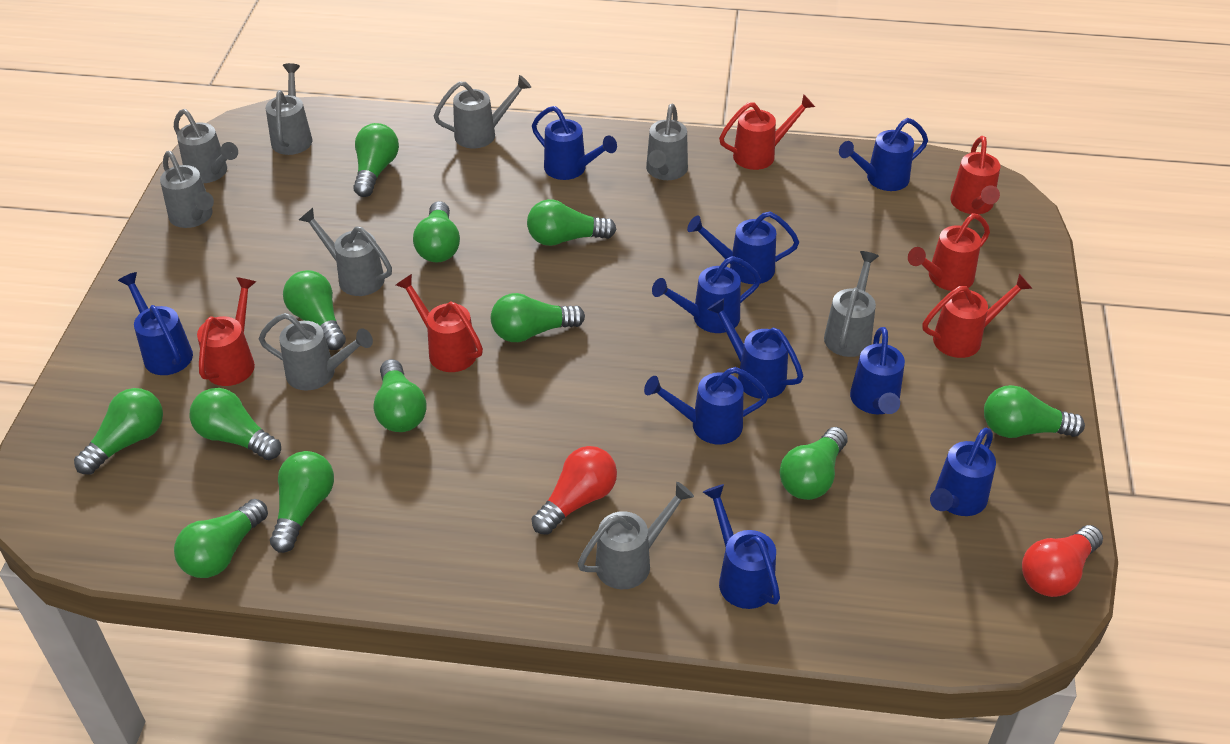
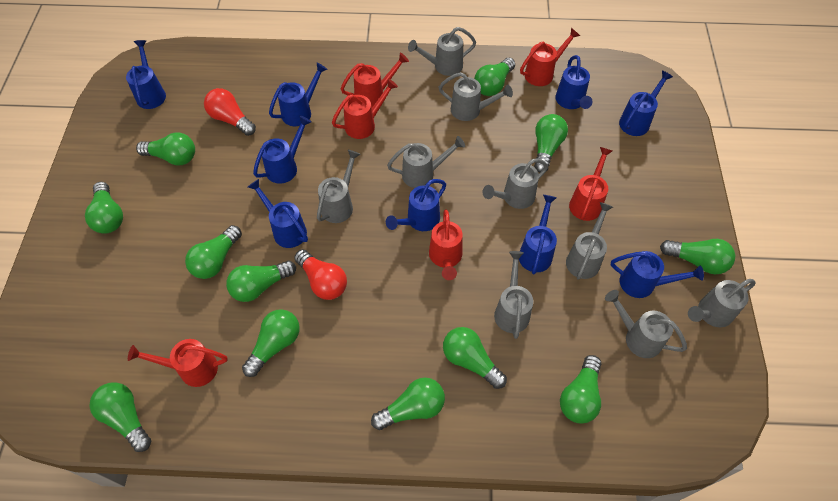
blue watering can: [118,272,193,375] [532,106,617,180] [644,367,769,444] [652,256,761,333] [687,212,799,284] [703,484,780,609] [707,298,803,399] [839,118,928,191] [850,327,905,414] [930,428,996,516] = 10 -> [126,40,166,109] [248,179,308,248] [253,116,311,184] [269,63,328,126] [386,179,446,231] [519,195,557,274] [555,55,593,109] [611,251,704,298] [619,71,673,136] = 9

